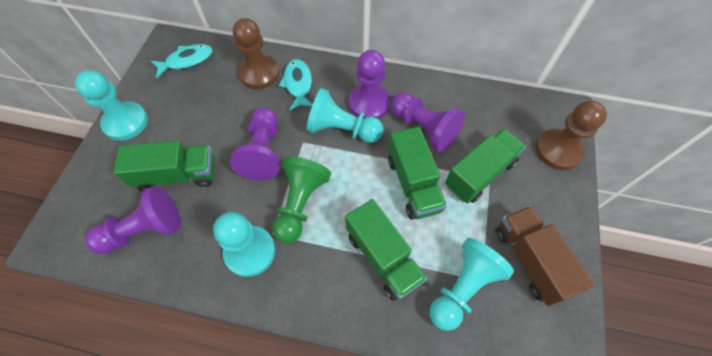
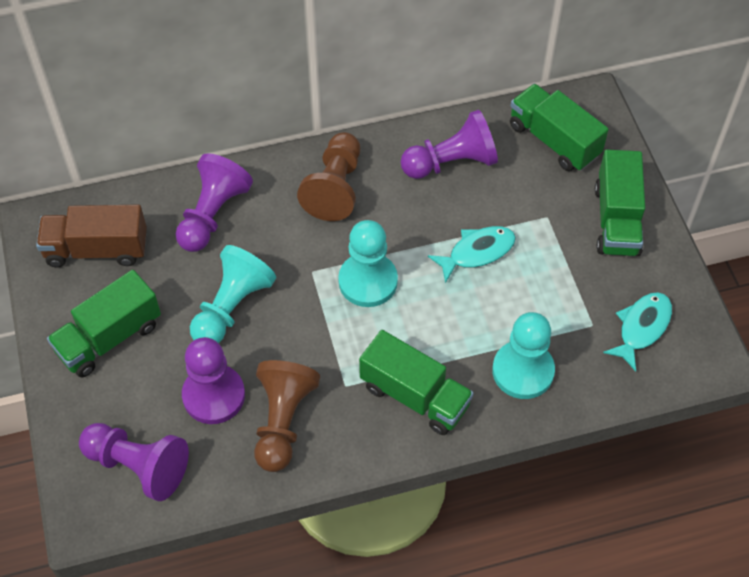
green pawn: [272,156,331,243] = 1 -> none = 0
turquoise pawn: [75,70,148,141] [213,212,275,277] [306,88,384,143] [430,238,514,331] = 4 -> [190,245,276,343] [338,220,398,307] [492,312,555,399] = 3

